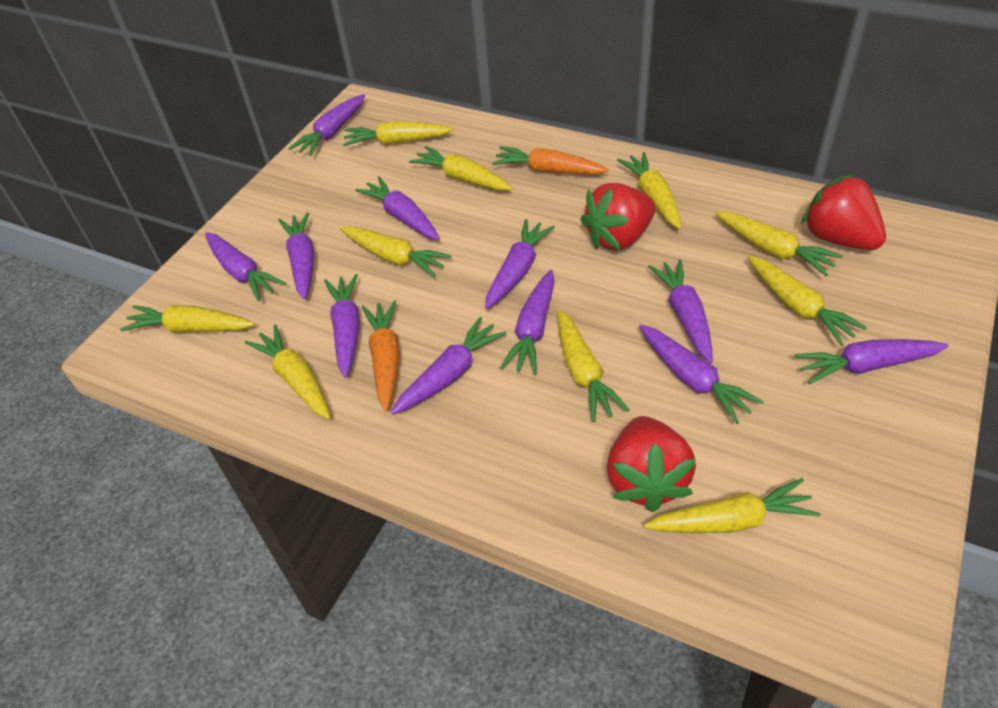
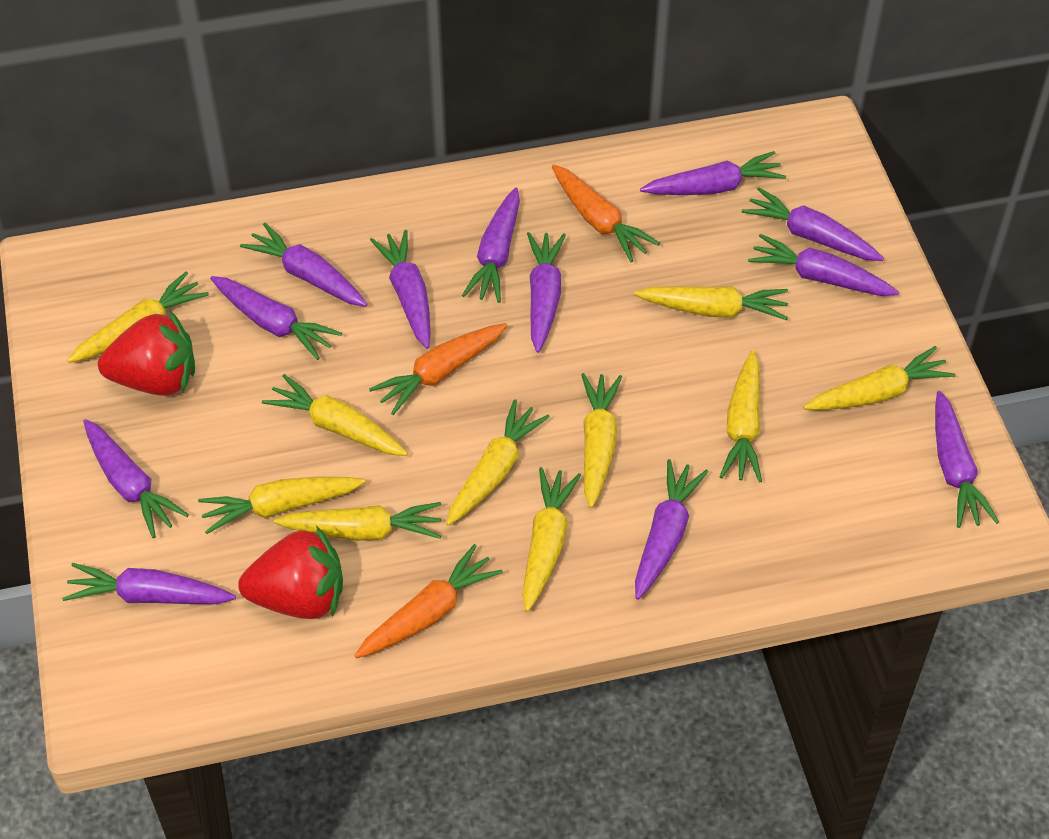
orange carrot: [362,300,400,411] [492,146,609,174] = 2 -> [355,544,503,658] [369,323,507,415] [552,164,660,262] = 3
purple carrot: [205,232,286,302] [278,212,314,299] [289,94,365,156] [324,274,360,378] [355,176,440,240] [391,317,507,415] [485,219,555,309] [500,270,555,375] [639,325,764,424] [648,259,712,364] [794,339,949,384] = 11 -> [62,563,236,604] [83,419,189,538] [210,276,342,360] [240,223,367,307] [370,230,430,349] [462,187,520,303] [527,232,566,353] [635,459,708,600] [640,151,786,195] [742,187,884,261] [748,234,899,296] [935,391,999,528] = 12
red strawberry: [580,183,656,251] [607,416,696,512] [801,174,886,250] = 3 -> [98,310,195,396] [238,526,343,619] = 2

